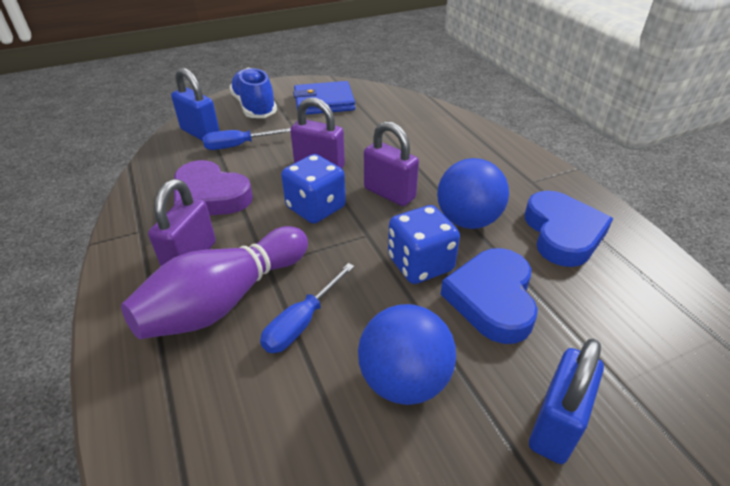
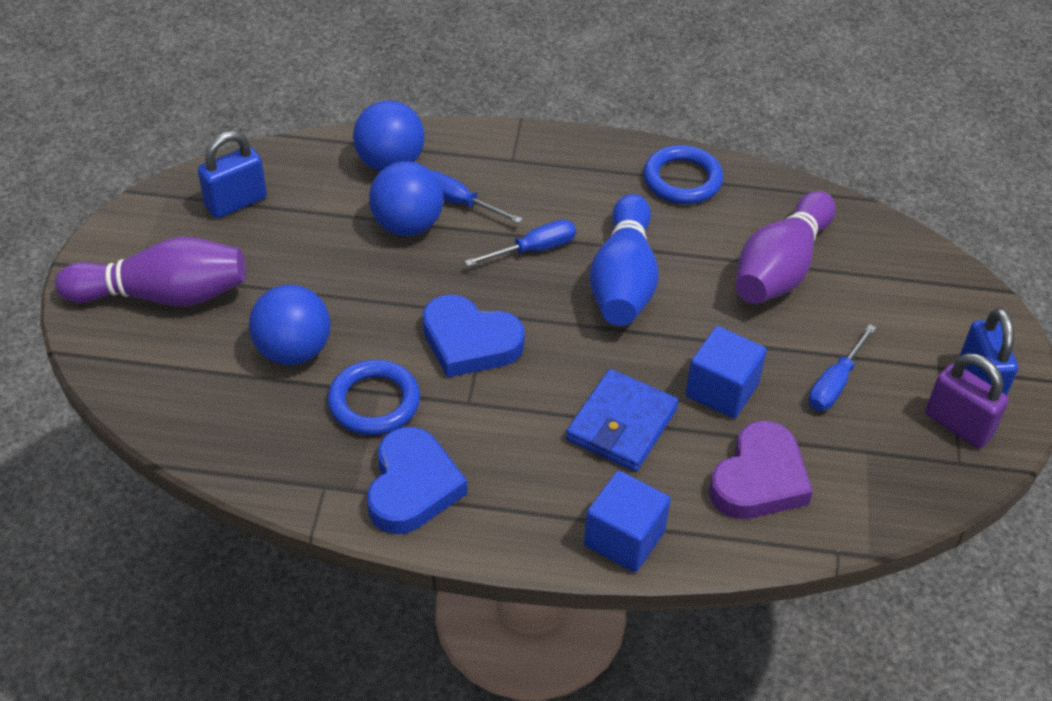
blue ball: [358,304,456,405] [437,158,509,229] = 2 -> [249,285,330,365] [353,100,425,171] [369,161,443,236] = 3
blue bowling pin: none = 0 -> [589,194,659,326] = 1
blue cube: none = 0 -> [584,471,671,572] [686,326,767,419] = 2
blue dice: [281,154,346,224] [388,205,460,284] = 2 -> none = 0
blue ring: none = 0 -> [328,360,420,435] [643,145,723,204] = 2
blue screwdriver: [203,128,291,150] [260,263,355,353] = 2 -> [432,171,523,223] [465,220,576,266] [809,324,877,411] = 3
blue shoe: [229,68,277,118] = 1 -> none = 0
purple bowling pin: [121,226,308,339] = 1 -> [55,237,246,306] [736,191,836,304] = 2
purple padlock: [148,179,216,266] [290,98,345,168] [364,121,419,206] = 3 -> [925,353,1009,448] = 1

